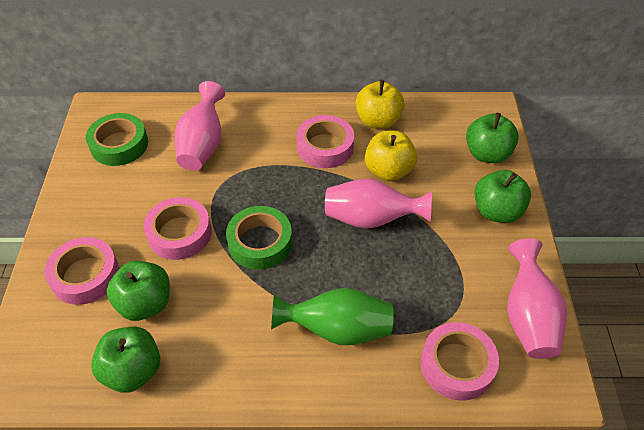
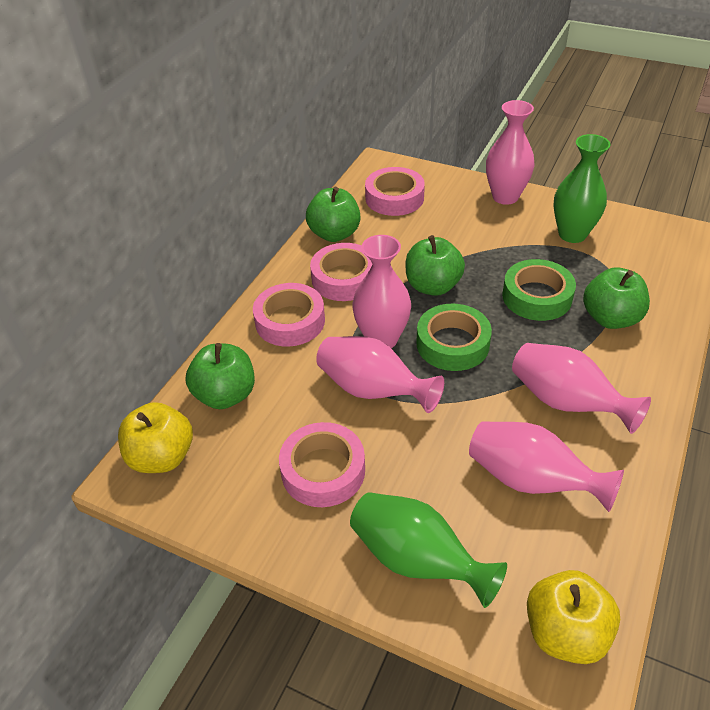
green vase: [271,288,394,345] = 1 -> [350,492,507,608] [553,134,611,243] = 2
pink vase: [175,81,225,171] [325,179,432,229] [507,238,567,359] = 3 -> [316,336,444,413] [352,235,411,348] [469,421,624,512] [486,100,535,205] [512,343,651,434] = 5

